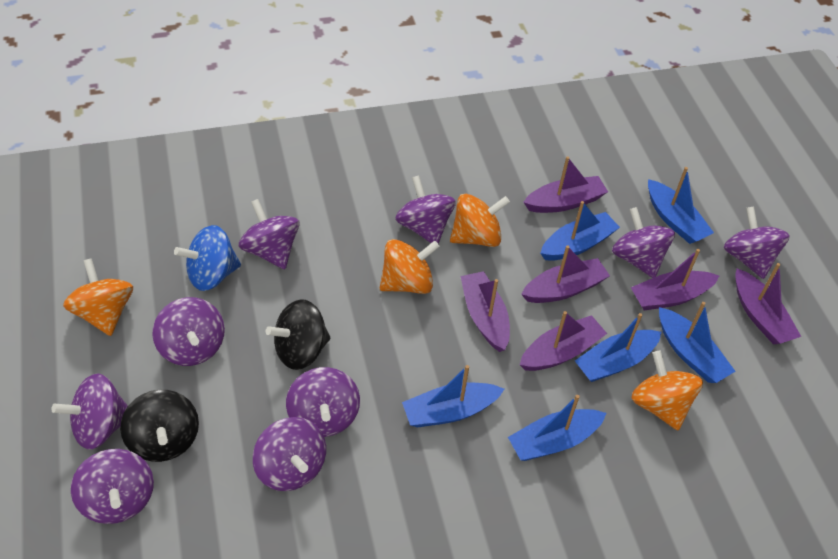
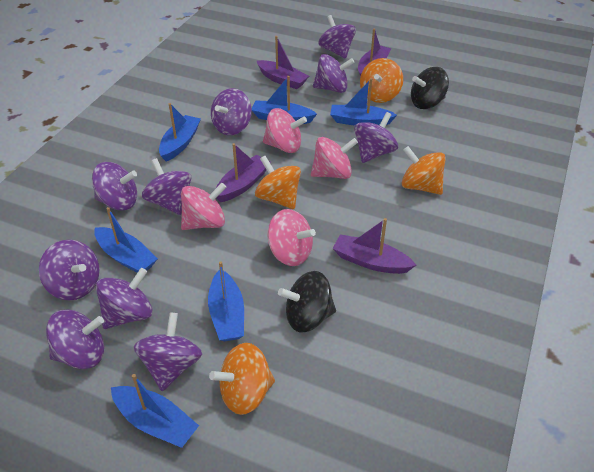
blue spinning top: [174,225,241,291] = 1 -> none = 0
pink spinning top: none = 0 -> [181,183,226,230] [263,108,307,153] [268,209,316,266] [311,137,358,179] = 4
purple boat: [460,271,510,352] [520,311,607,371] [521,245,610,303] [523,156,608,213] [631,249,719,311] [735,263,801,344] = 6 -> [216,143,271,202] [257,36,309,89] [333,218,416,274] [358,29,392,77] = 4
purple spinning top: [52,373,128,450] [71,449,154,524] [153,297,225,366] [239,199,300,269] [253,417,326,491] [286,367,360,437] [395,175,456,244] [612,207,675,278] [724,207,790,279] = 9 -> [39,240,100,300] [46,309,104,369] [92,162,137,211] [96,268,153,329] [134,312,202,391] [142,158,192,215] [211,88,252,135] [313,54,355,93] [319,15,356,59] [354,112,398,163] = 10

